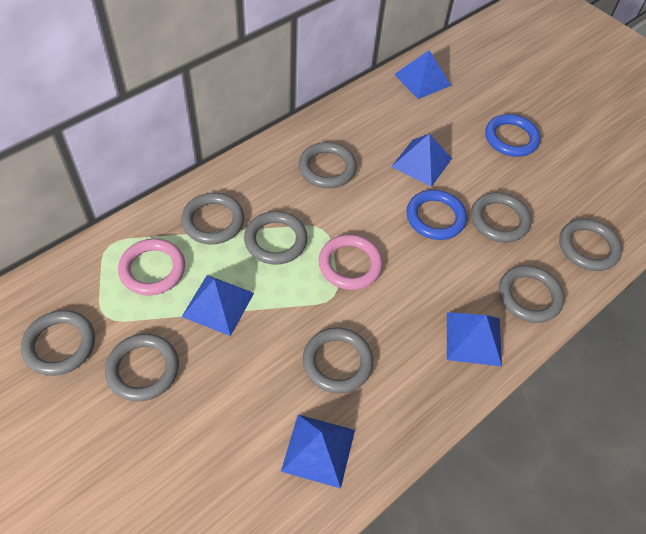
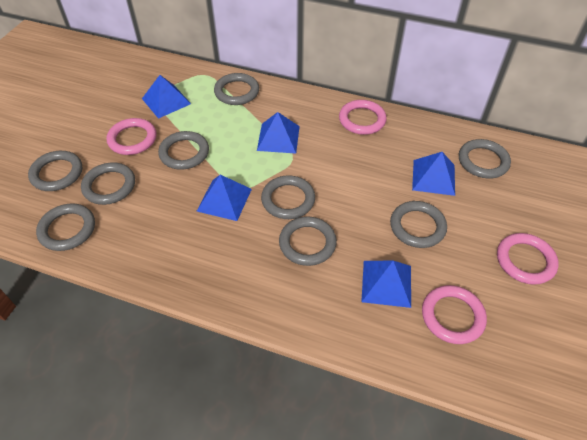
blue ring: [406,190,467,240] [485,114,540,157] = 2 -> none = 0
pink ring: [118,238,185,296] [319,234,383,290] = 2 -> [106,118,157,155] [339,100,387,135] [422,285,487,344] [497,233,559,285] = 4

